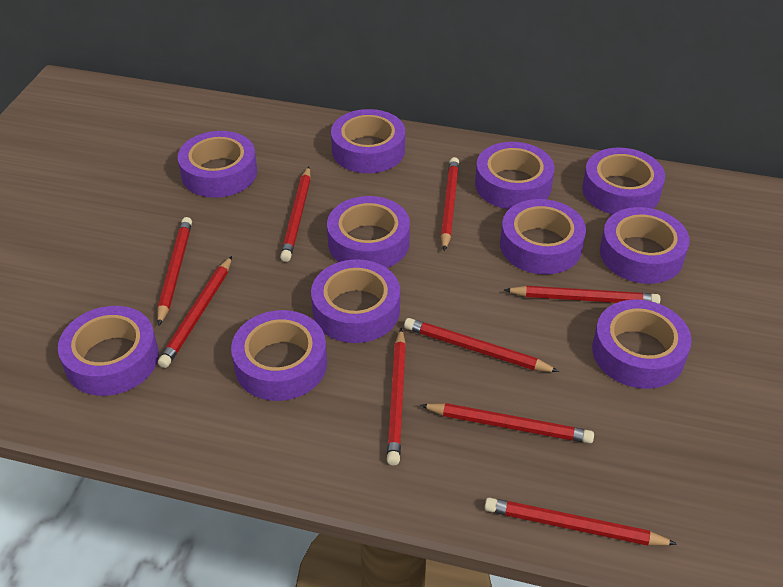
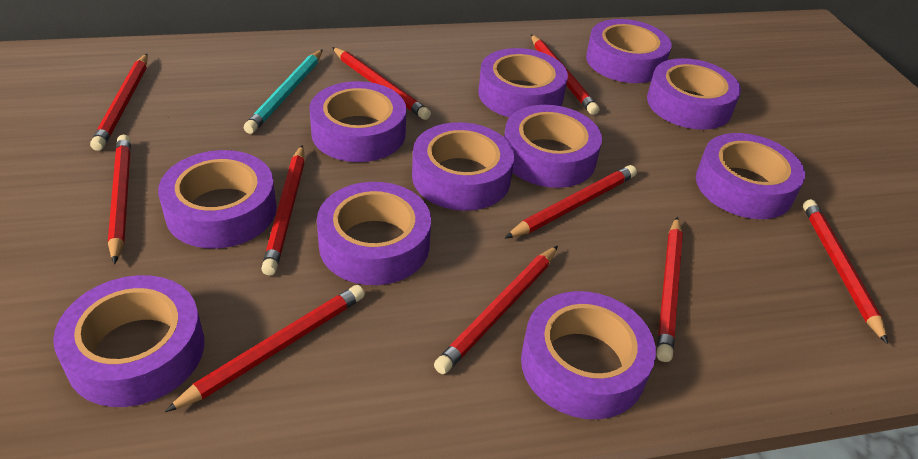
red pencil: [158,217,192,326] [158,256,232,368] [280,166,311,262] [387,328,406,465] [404,318,559,372] [420,403,594,443] [441,157,459,251] [485,497,677,546] [504,286,661,304] = 9 -> [90,54,148,151] [108,135,131,264] [165,285,365,412] [261,145,305,275] [332,47,431,120] [434,246,558,374] [505,165,637,238] [531,34,599,115] [657,217,683,362] [803,199,888,344] = 10
turquoise pencil: none = 0 -> [244,49,323,134] = 1

